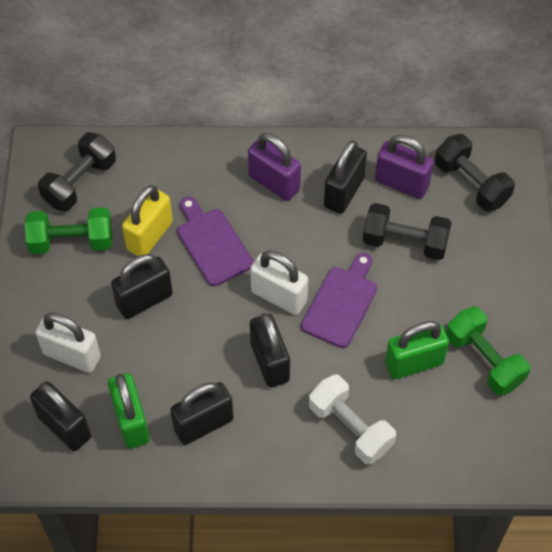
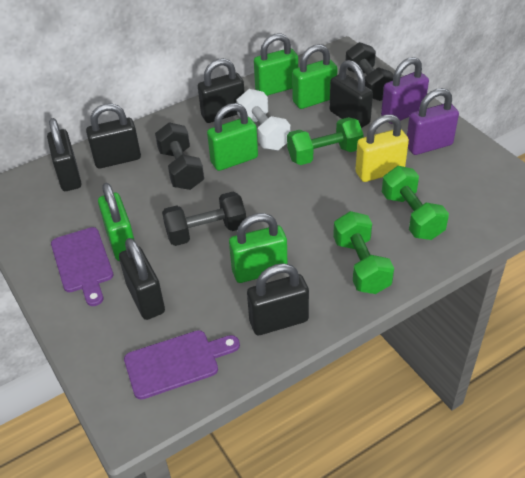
black padlock: [30,382,91,451] [111,254,173,319] [170,382,234,445] [250,313,290,388] [324,140,367,214] = 5 -> [47,118,82,191] [86,103,141,169] [119,238,165,320] [198,58,244,123] [247,263,309,335] [329,60,373,128] = 6
green dumbbell: [25,207,112,254] [446,306,530,396] = 2 -> [287,117,364,165] [333,211,394,294] [382,166,449,240] = 3
green padlock: [108,373,150,448] [385,321,449,379] = 2 -> [98,183,135,261] [207,103,258,171] [229,213,288,283] [254,33,298,96] [292,44,338,109] = 5
white padlock: [35,312,101,373] [250,250,308,315] = 2 -> none = 0

